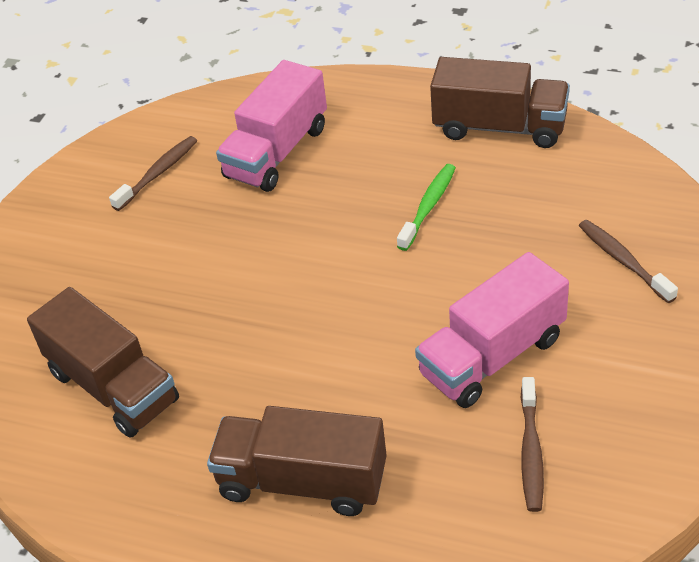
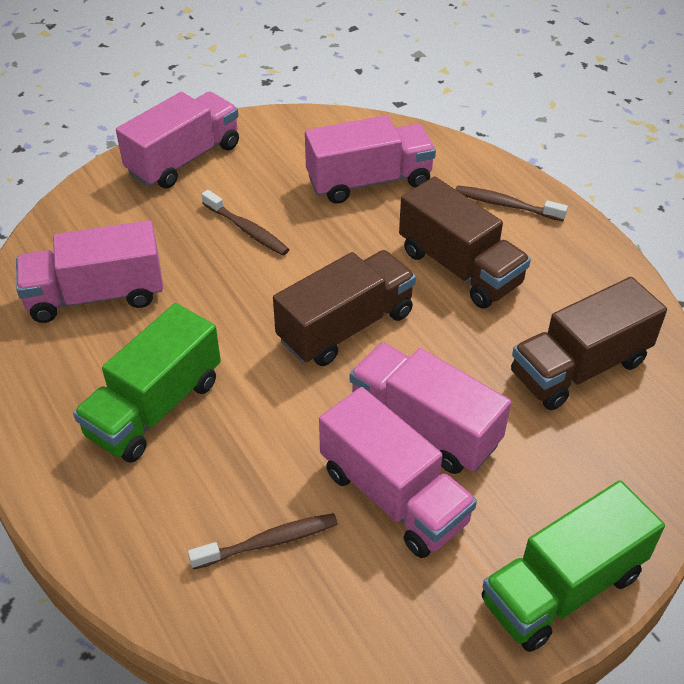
green toothbrush: [397,164,456,251] = 1 -> none = 0
green truck: none = 0 -> [73,303,221,463] [482,481,665,652] = 2
pink truck: [216,60,327,192] [415,252,569,408] = 2 -> [16,220,163,323] [116,91,239,188] [305,115,436,204] [319,387,477,558] [350,343,511,474] = 5

